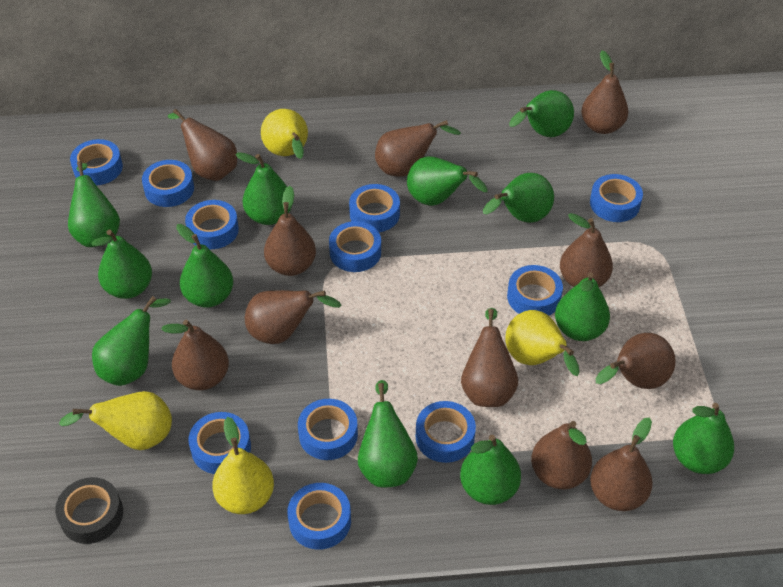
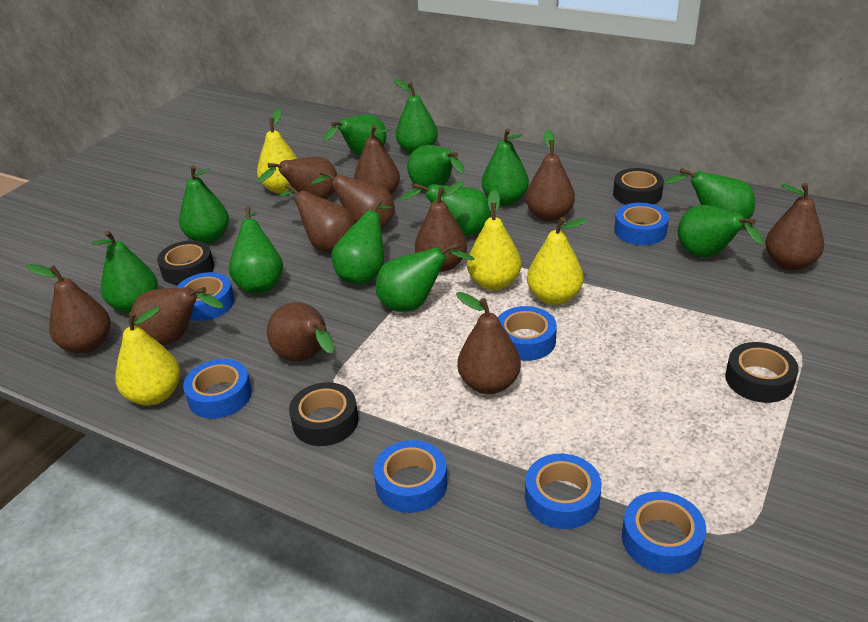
black tape: [55,477,123,544] = 1 -> [157,240,214,285] [289,382,358,446] [613,168,664,205] [725,342,799,403] = 4
blue tape: [70,139,123,185] [142,160,194,207] [185,200,239,249] [189,412,251,474] [287,483,351,550] [298,399,358,460] [329,221,381,272] [349,184,400,232] [416,401,476,463] [507,265,563,316] [590,174,643,222] = 11 -> [176,272,235,321] [183,359,252,419] [374,440,448,513] [498,306,557,361] [525,454,602,529] [614,203,669,245] [622,492,706,574] = 7

